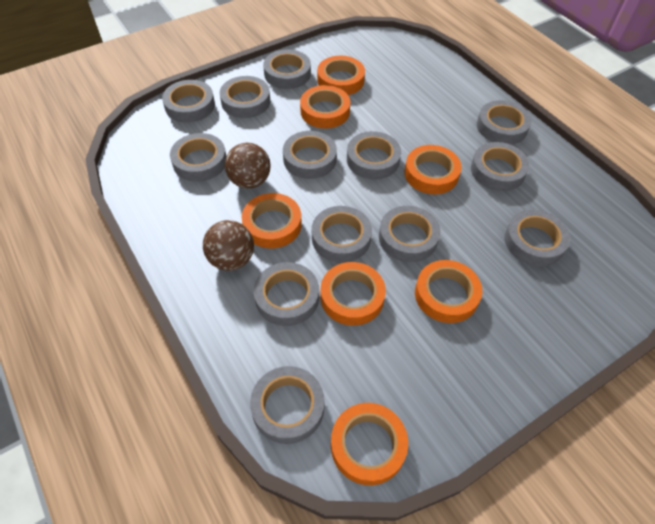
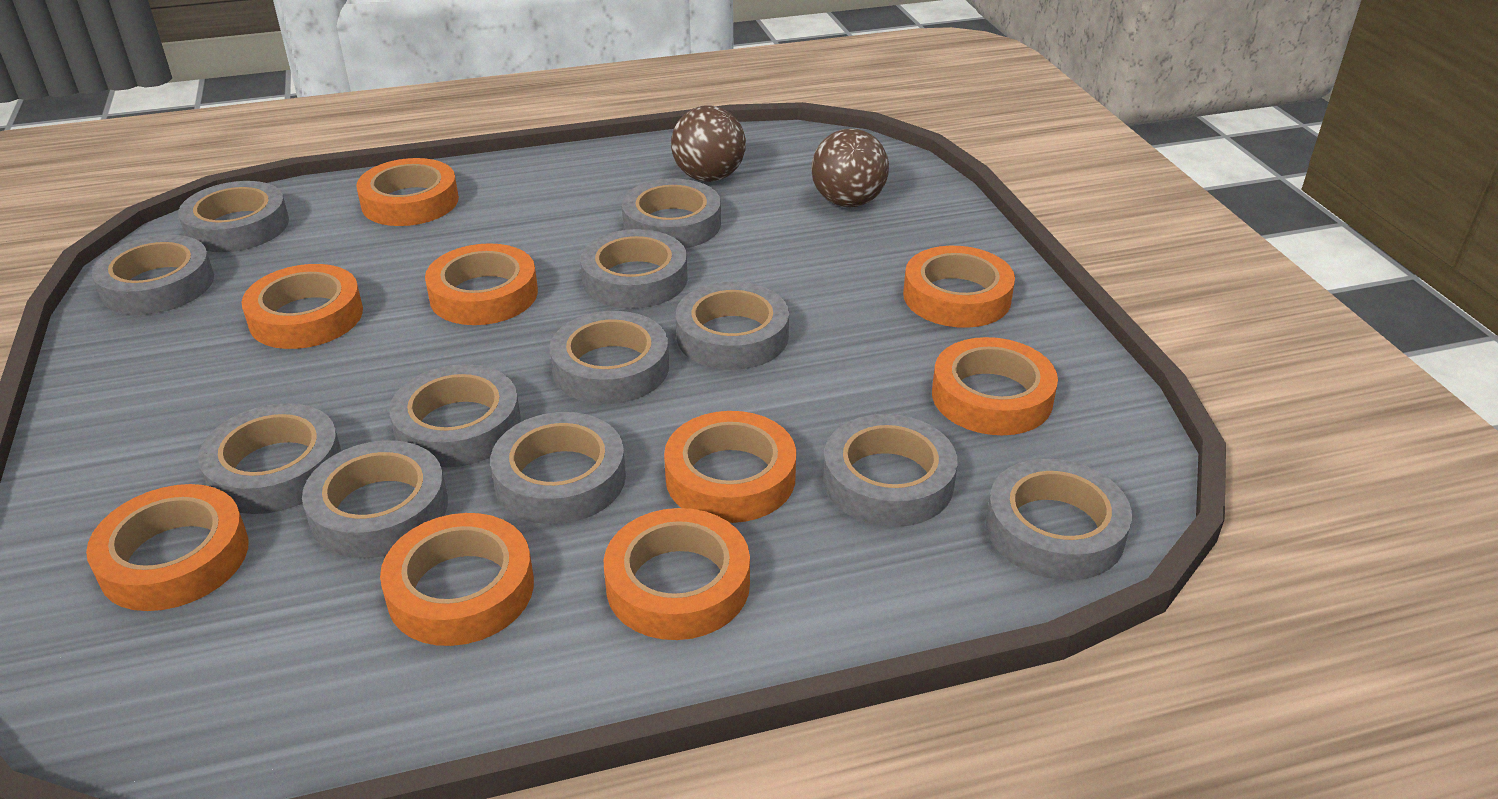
grey tape: [162,80,215,123] [170,133,226,182] [220,76,270,118] [250,366,325,444] [254,262,319,326] [263,49,311,89] [283,131,337,179] [312,206,372,263] [347,131,401,180] [379,206,441,262] [471,142,529,191] [477,100,532,145] [504,210,570,266] = 13 -> [92,235,214,315] [178,181,289,252] [198,403,341,514] [302,441,448,558] [389,364,521,467] [490,412,626,524] [550,311,669,404] [580,229,688,309] [622,178,721,248] [676,282,789,370] [823,414,958,527] [986,459,1132,580] = 12
orange tape: [242,193,302,248] [300,85,350,129] [317,56,365,95] [321,262,386,326] [331,403,408,486] [404,145,462,194] [415,260,482,323] = 7 -> [86,484,249,611] [241,264,363,349] [356,158,459,226] [380,513,534,646] [425,243,538,325] [604,508,750,640] [664,411,796,523] [903,246,1015,328] [932,337,1058,435] = 9

